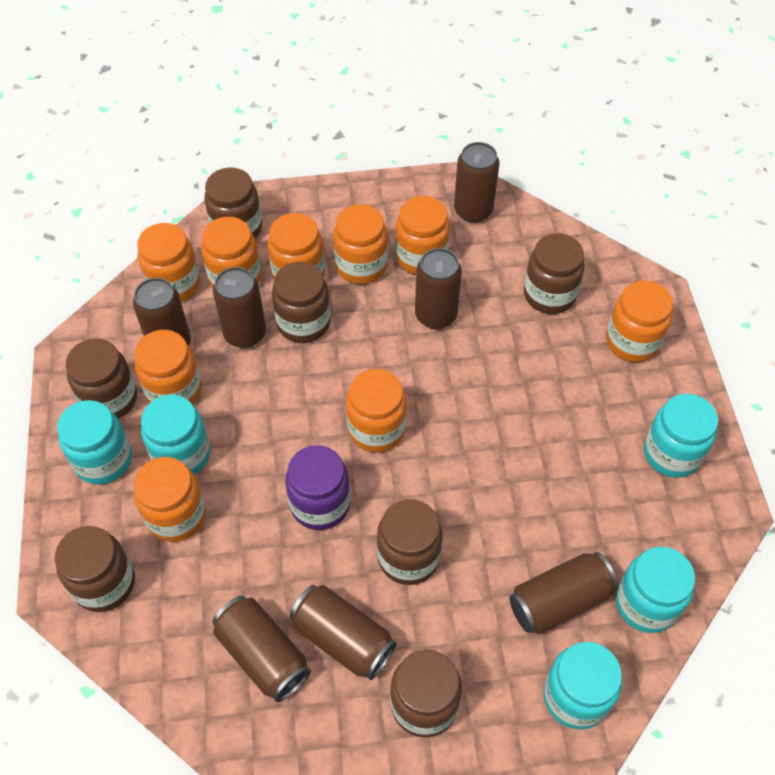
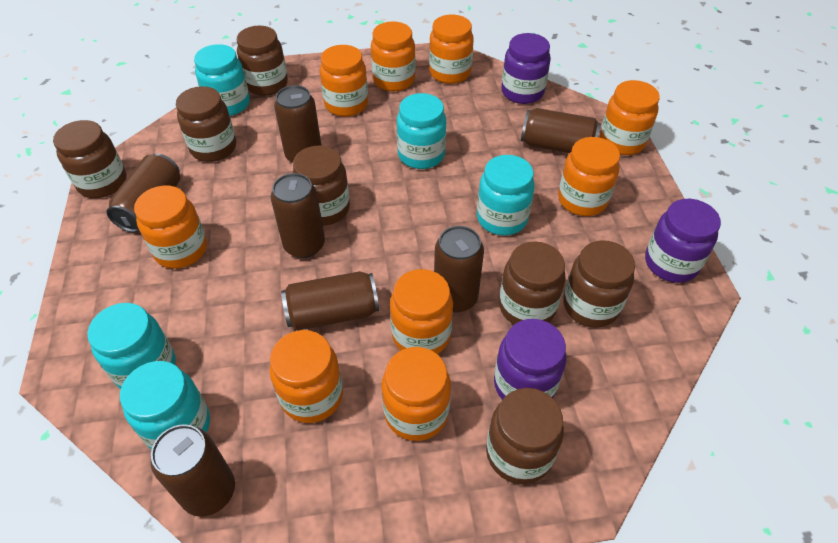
purple jar: [285,445,350,530] = 1 -> [494,319,566,400] [501,33,551,104] [645,199,721,283] = 3

